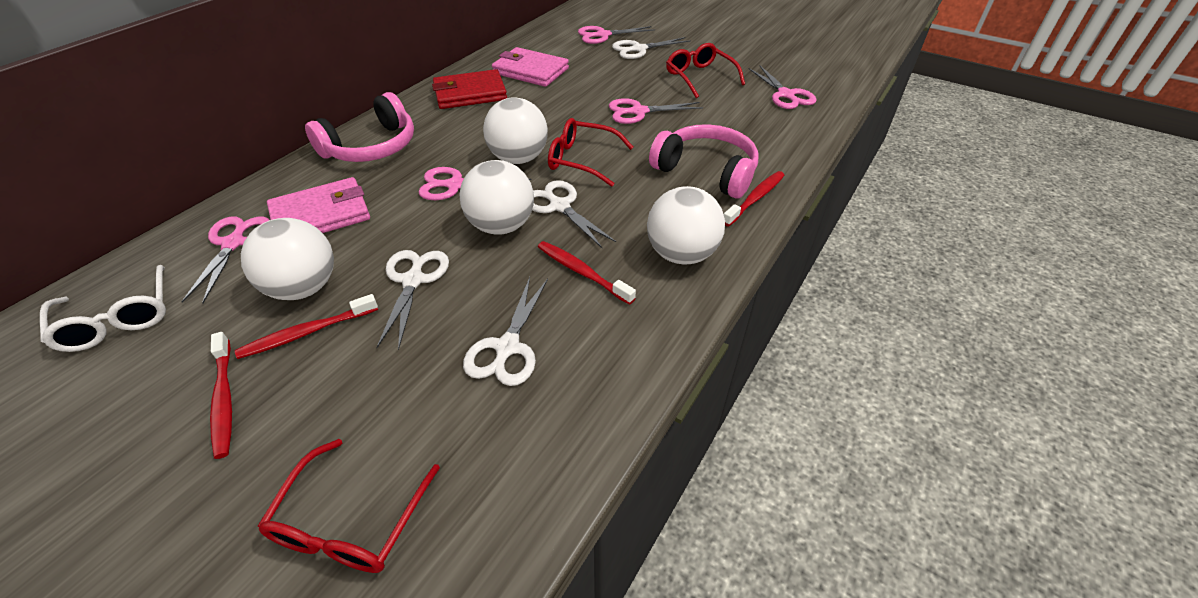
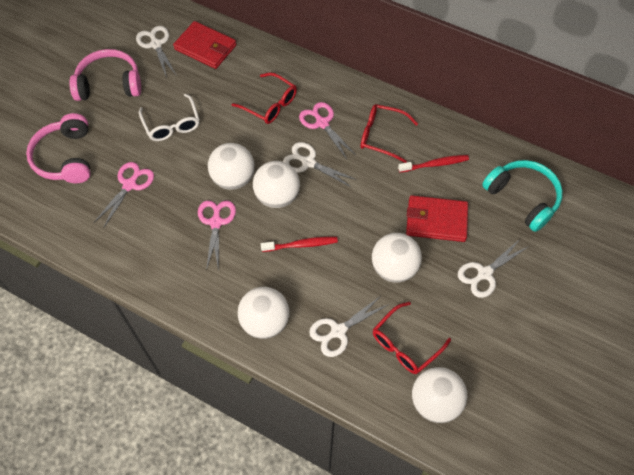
pink scissors: [181,216,269,304] [419,167,532,200] [578,26,655,44] [609,98,703,124] [749,65,817,109] = 5 -> [94,162,154,227] [198,201,236,271] [299,102,356,159] = 3
pink wallet: [267,177,370,233] [492,47,569,87] = 2 -> none = 0
red toothbrush: [210,332,232,459] [235,294,378,359] [538,241,636,305] [724,171,785,226] = 4 -> [261,237,338,252] [398,155,469,173] = 2
red wallet: [432,69,507,109] = 1 -> [173,21,236,69] [406,195,468,242] = 2
turquoise headphones: none = 0 -> [482,160,563,232] = 1
white ball: [241,218,334,300] [459,160,534,235] [483,97,548,164] [647,186,725,264] = 4 -> [208,143,255,190] [238,287,290,339] [253,161,300,208] [372,233,422,283] [412,367,467,423] = 5

